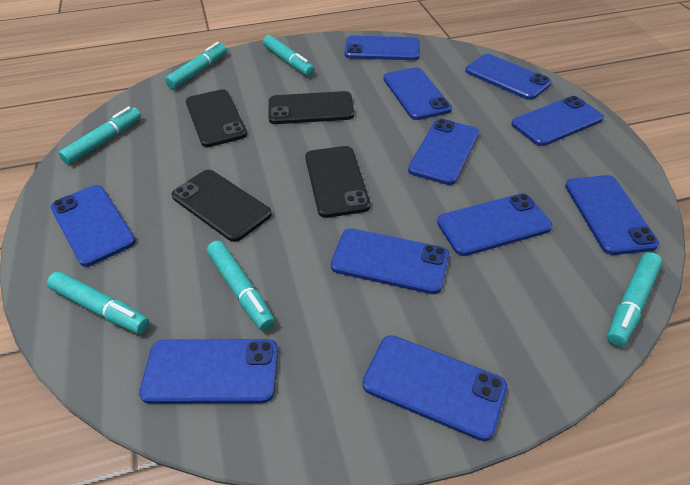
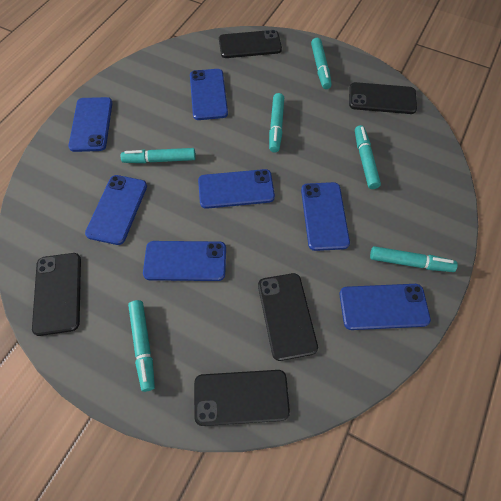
black phone: [171,170,272,242] [186,89,247,147] [269,91,354,124] [305,146,370,218] = 4 -> [32,253,81,336] [194,370,290,426] [219,30,282,58] [258,273,318,361] [349,82,417,114] = 5
blue phone: [50,185,136,267] [139,339,278,404] [331,228,449,294] [345,35,420,60] [362,335,507,441] [383,67,452,120] [408,119,479,185] [437,193,552,256] [465,54,552,100] [511,96,604,146] [565,175,659,255] = 11 -> [68,97,113,152] [85,175,147,245] [143,241,226,281] [190,69,228,120] [198,169,275,209] [301,182,350,251] [339,284,431,330] = 7

